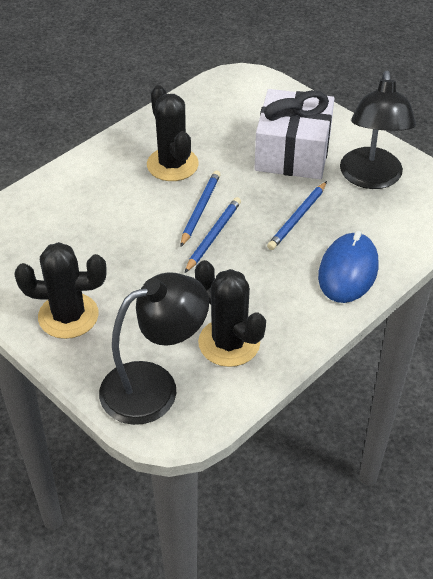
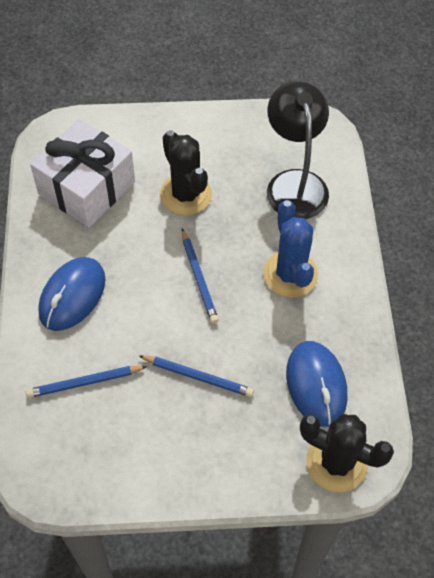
black cactus: [14,242,106,339] [147,85,199,181] [195,260,266,367] = 3 -> [160,130,212,215] [300,414,394,492] = 2
black lamp: [99,272,209,425] [340,71,416,189] = 2 -> [267,81,329,219] = 1
blue cactus: none = 0 -> [263,200,318,297] = 1
blue mouse: [318,231,379,303] = 1 -> [38,257,105,331] [286,341,347,427] = 2

